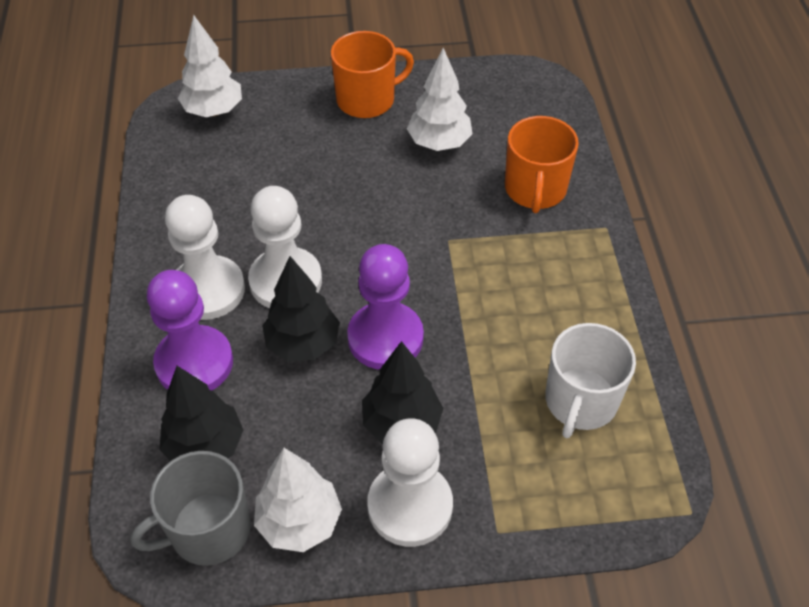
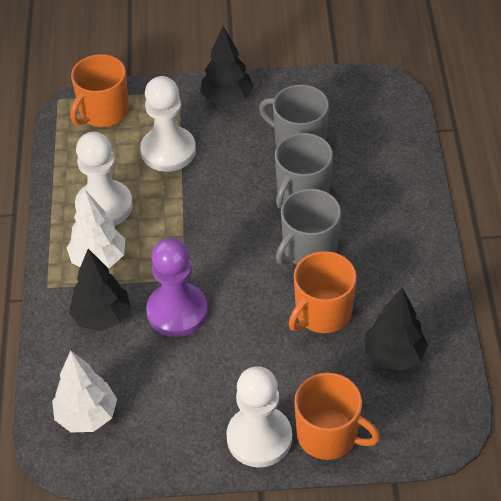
grey mug: [130,451,251,566] = 1 -> [259,85,329,146] [275,133,333,209] [276,189,341,265] = 3
orange mug: [331,31,414,118] [505,116,579,213] = 2 -> [70,54,129,127] [289,251,357,333] [294,373,380,460] = 3
purple pawn: [147,270,233,390] [347,244,424,370] = 2 -> [146,238,208,337] = 1
white mug: [545,323,636,438] = 1 -> none = 0
white tree: [178,15,242,117] [254,448,342,552] [407,48,473,151] = 3 -> [52,351,117,432] [67,190,125,268] = 2

